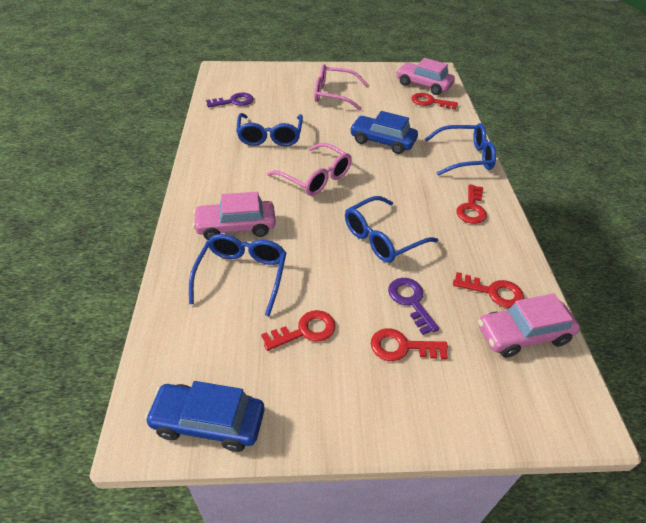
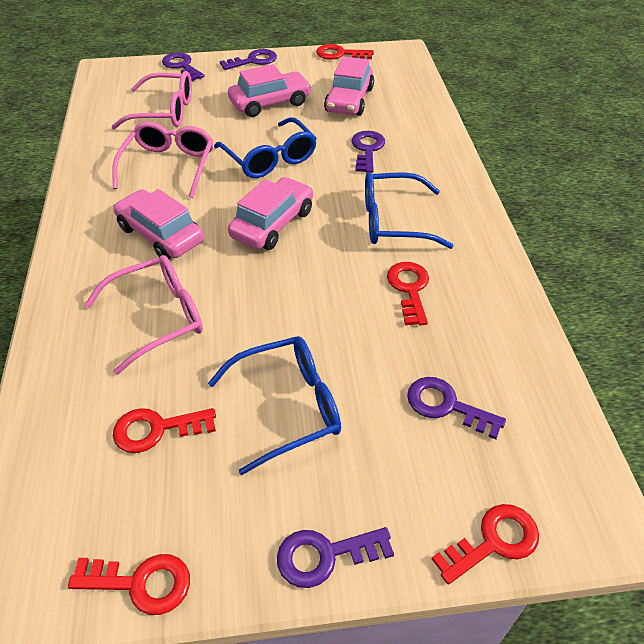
blue car: [144,381,265,452] [350,111,418,154] = 2 -> none = 0
blue glasses: [189,234,286,316] [236,113,303,146] [345,196,438,263] [425,123,496,176] = 4 -> [208,336,341,475] [214,117,317,178] [365,172,453,249] = 3
pink car: [193,192,276,240] [396,58,455,95] [478,294,580,358] = 3 -> [113,189,204,259] [228,64,312,117] [228,177,313,250] [324,56,374,116] = 4
pink glasses: [267,143,352,196] [314,64,367,110] = 2 -> [85,255,203,375] [111,71,192,129] [112,122,213,198] = 3
purple key: [206,93,254,108] [388,278,439,335] = 2 -> [162,52,205,81] [220,49,277,70] [277,527,394,588] [352,131,385,173] [407,377,506,439] = 5

